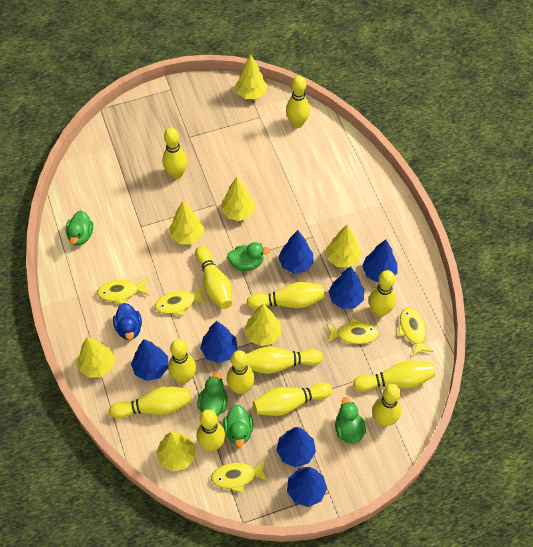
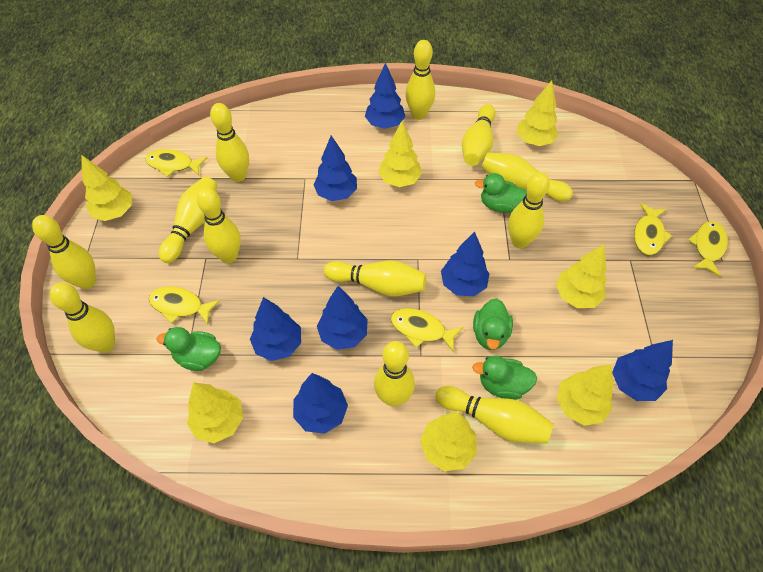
blue duck: [113,303,142,340] = 1 -> none = 0
green duck: [66,210,93,246] [197,372,228,416] [223,404,253,447] [227,242,270,271] [335,397,366,444] = 5 -> [157,327,221,371] [472,356,537,400] [473,298,513,350] [475,173,527,213] = 4
yellow bowling pin: [109,386,191,419] [162,128,187,179] [168,339,196,384] [195,246,232,309] [197,409,225,451] [227,350,255,394] [247,282,325,309] [247,347,323,374] [253,383,333,416] [286,76,310,128] [353,360,435,391] [369,270,396,317] [372,384,401,426] = 13 -> [32,215,96,289] [50,283,115,353] [159,177,217,263] [197,187,241,263] [210,103,249,182] [324,260,426,296] [374,341,415,407] [405,40,435,120] [435,386,554,444] [462,104,496,166] [481,153,573,201] [508,172,550,248] = 12

